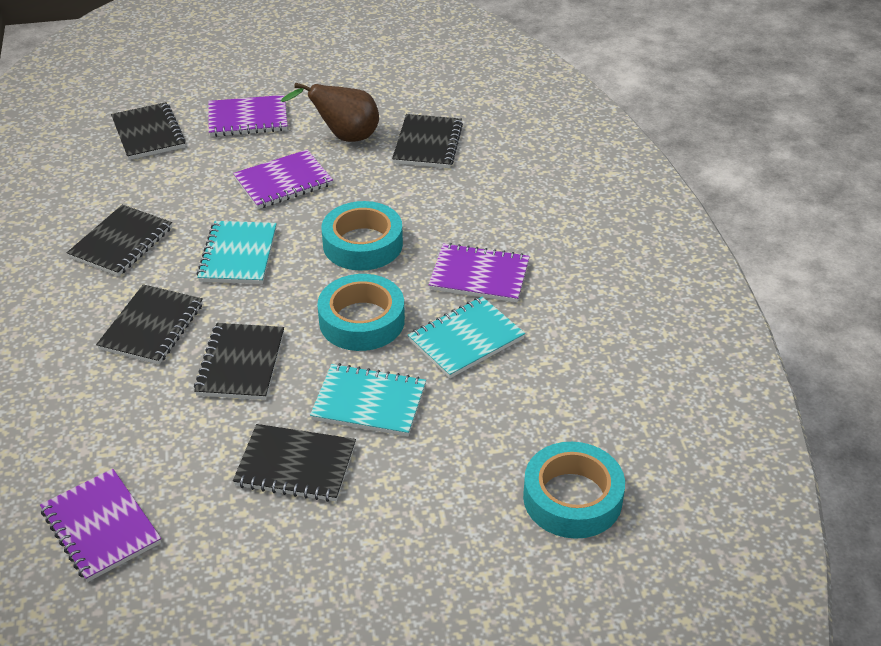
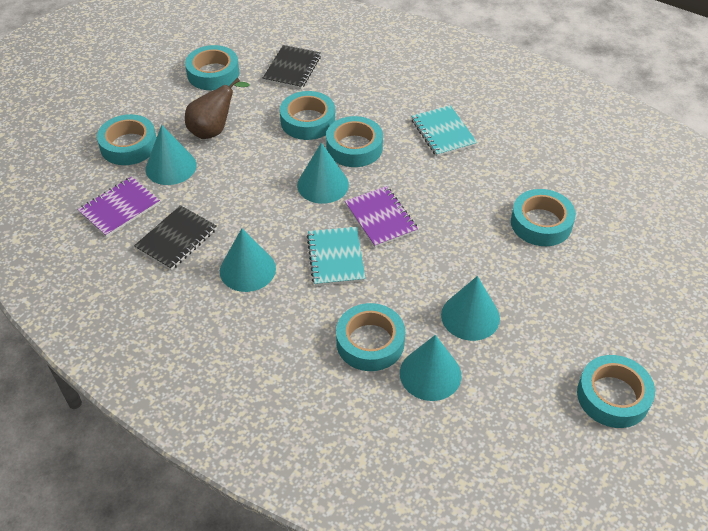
black notebook: [67,205,172,276] [96,284,203,364] [111,102,186,160] [194,323,284,400] [233,424,356,502] [392,114,463,168] = 6 -> [134,205,217,270] [263,45,321,89] = 2
purple notebook: [40,469,161,582] [208,95,288,137] [233,150,333,209] [428,243,530,302] = 4 -> [77,177,160,237] [345,186,418,248] = 2
turquoise cone: none = 0 -> [146,125,197,185] [220,228,276,292] [297,142,349,204] [400,335,461,401] [441,276,500,341] = 5
turquoise notebook: [197,221,277,284] [310,363,426,436] [408,297,525,378] = 3 -> [307,227,366,286] [411,105,477,157] = 2
turquoise tape: [317,274,405,351] [322,201,403,270] [523,442,625,539] = 3 -> [97,114,157,165] [185,45,239,90] [280,91,335,140] [326,116,383,167] [336,303,405,371] [511,189,576,246] [577,355,655,428] = 7

